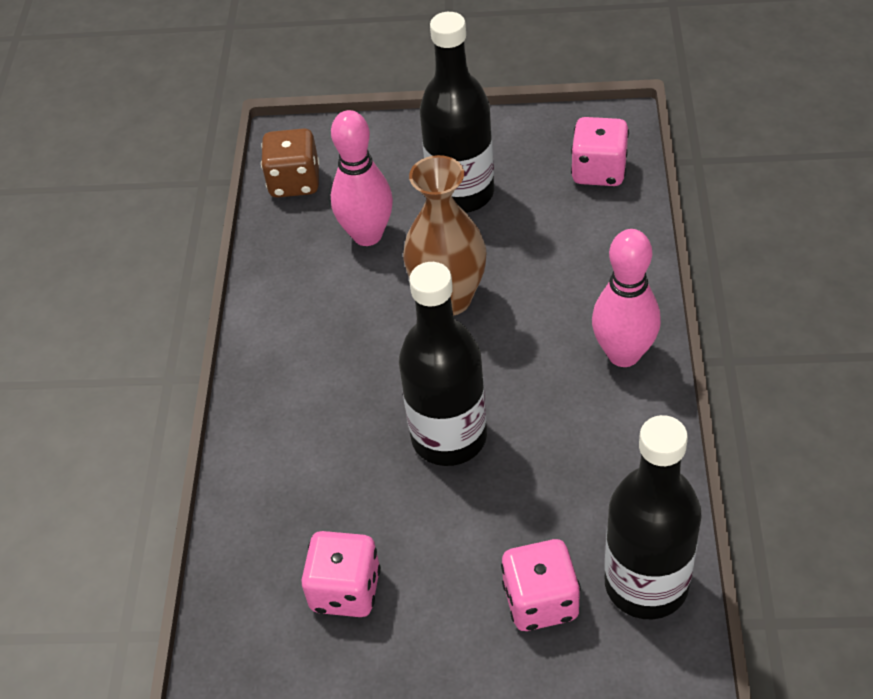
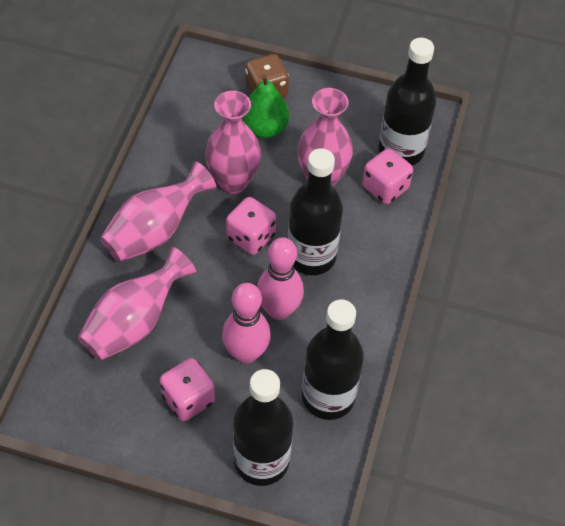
black bottle: [399,262,487,466] [420,12,494,213] [605,415,701,619] = 3 -> [233,369,293,486] [287,148,343,275] [302,299,364,420] [378,38,436,166] = 4
brown vase: [403,155,486,316] = 1 -> none = 0
green pear: none = 0 -> [242,74,289,138] = 1
pink vase: none = 0 -> [78,247,196,361] [100,161,217,262] [205,91,261,194] [297,88,353,187] = 4

